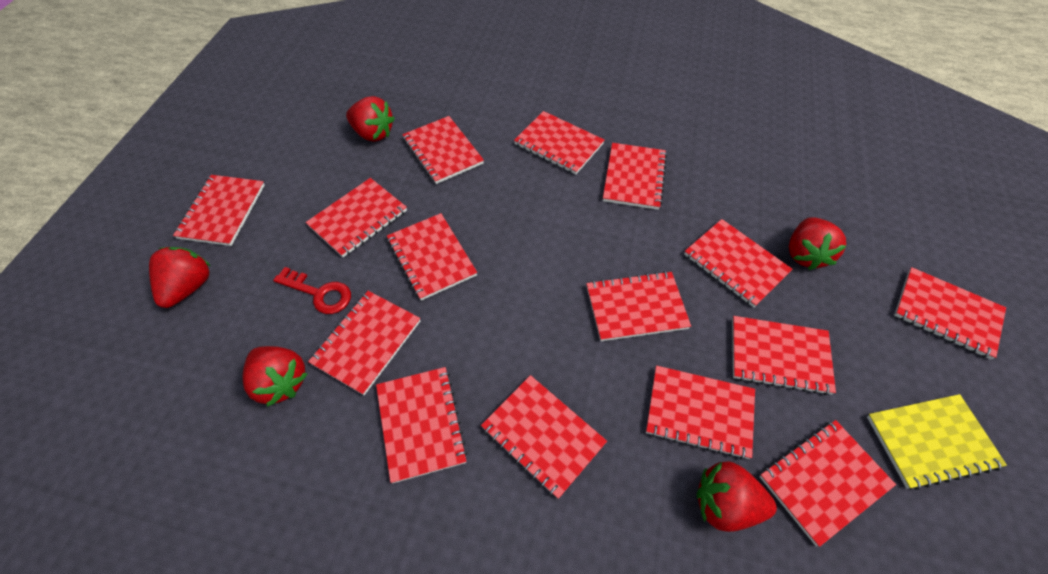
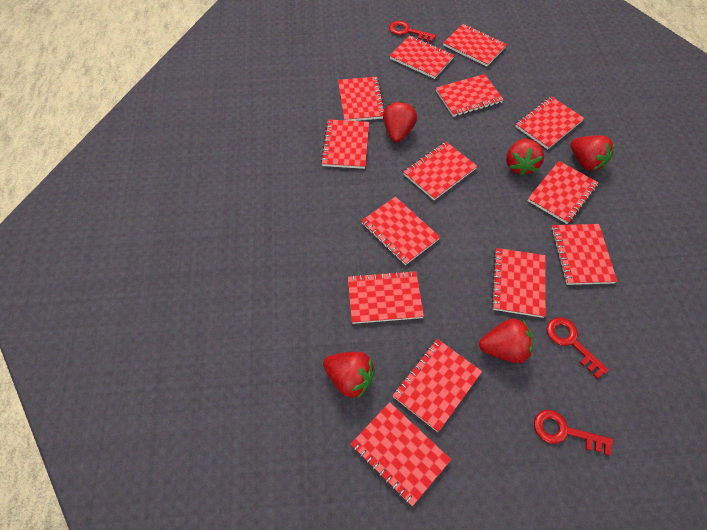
red key: [273,267,351,314] = 1 -> [389,21,436,42] [534,410,613,456] [547,317,609,379] = 3
red notebook: [173,175,265,246] [306,178,407,257] [308,291,420,395] [376,367,468,483] [387,213,477,301] [402,116,484,184] [481,375,607,499] [514,111,604,175] [586,271,691,341] [603,143,667,210] [646,365,755,460] [684,219,792,307] [732,316,836,395] [759,420,896,547] [894,267,1006,359] = 15 -> [321,119,369,169] [338,77,385,121] [348,270,424,324] [351,402,451,506] [361,196,440,265] [390,36,454,79] [392,339,482,432] [403,142,477,200] [436,74,504,117] [443,24,507,67] [491,248,546,318] [515,97,584,149] [527,161,599,224] [551,224,617,285] = 14
yellow notebook: [867,394,1007,490] = 1 -> none = 0

